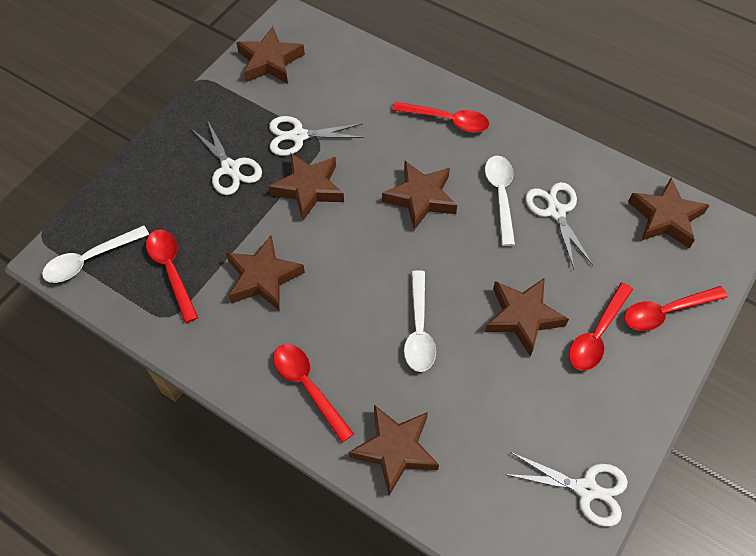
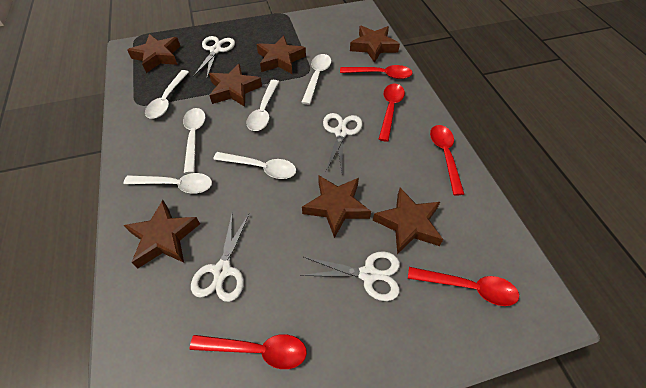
white spoon: [42,225,149,283] [404,270,436,372] [485,156,515,246] = 3 -> [124,173,212,194] [145,70,189,119] [183,108,206,174] [213,152,296,179] [246,80,279,131] [301,54,331,105] = 6

